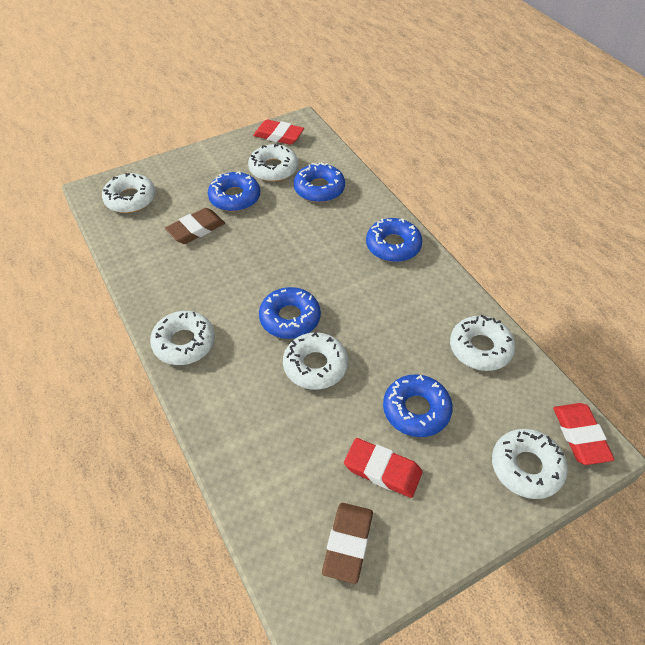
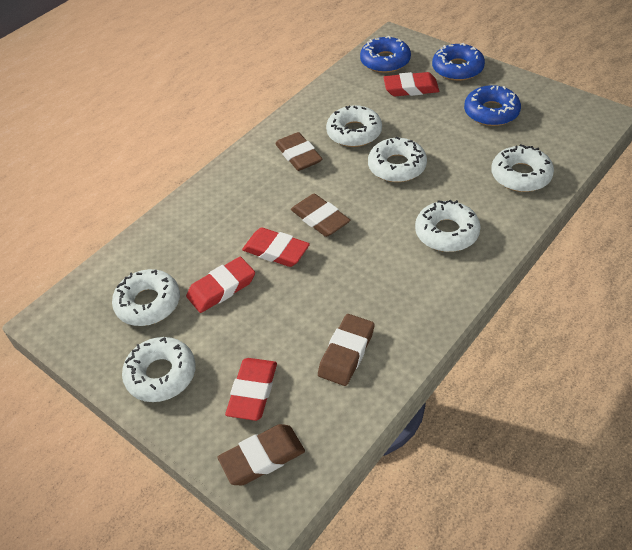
blue donut: [208,171,260,212] [259,287,321,339] [294,162,345,202] [366,218,422,262] [383,374,453,437] = 5 -> [360,36,411,73] [432,43,485,81] [464,85,521,126] = 3
brown eraser: [165,208,225,244] [322,503,373,584] = 2 -> [217,424,305,485] [275,132,322,171] [291,194,350,237] [318,314,375,386] = 4
red eraser: [253,119,304,145] [344,438,423,498] [553,403,615,465] = 3 -> [186,257,255,313] [225,358,277,421] [242,228,310,267] [383,72,439,96] = 4

